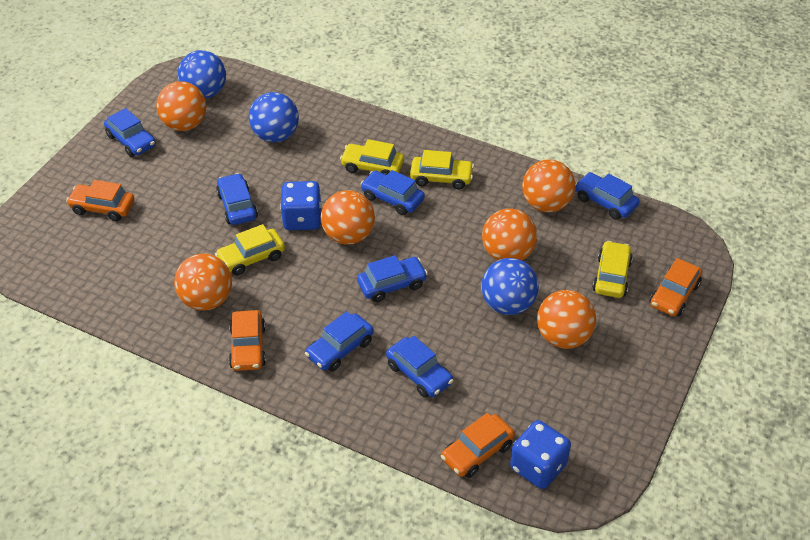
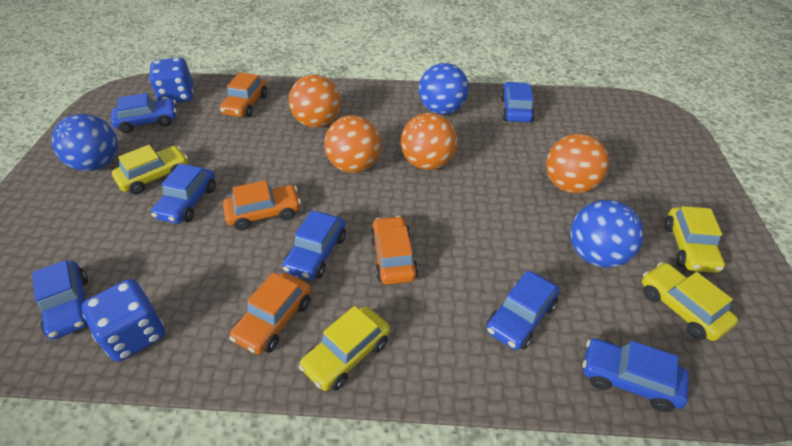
orange ball: [156,81,206,131] [174,254,232,311] [321,190,375,245] [482,209,537,261] [522,159,575,212] [537,290,596,349] = 6 -> [289,75,341,128] [324,115,381,173] [401,113,457,170] [546,134,609,193] = 4

